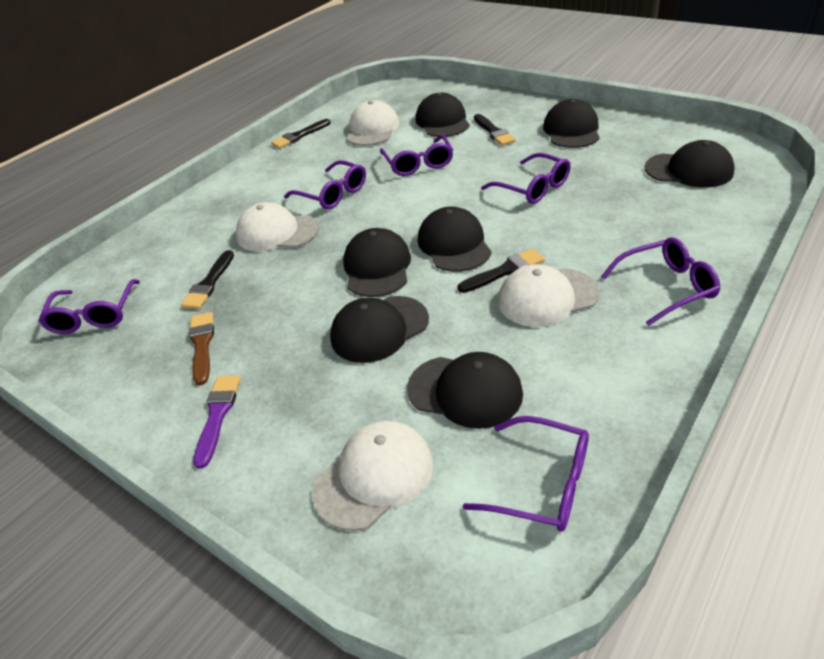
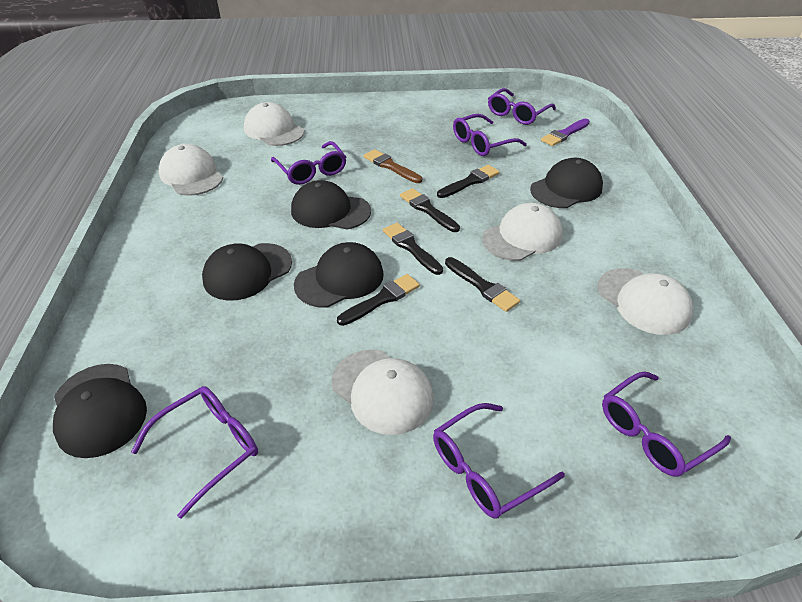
black brush: [181,250,234,309] [271,119,331,149] [458,249,545,293] [474,114,516,146] = 4 -> [337,274,420,326] [383,223,443,275] [400,188,460,232] [437,165,499,198] [445,257,520,312] = 5
black cap: [330,296,429,363] [343,228,411,297] [407,352,523,429] [415,93,470,137] [418,206,491,272] [543,99,600,148] [644,140,735,187] = 7 -> [53,364,147,458] [202,243,292,301] [291,180,371,229] [294,242,384,308] [530,158,603,208] = 5
white cap: [236,202,319,251] [312,421,433,531] [347,100,399,146] [498,264,600,327] = 4 -> [159,144,223,196] [244,102,304,146] [331,350,434,435] [482,203,563,261] [598,268,693,335] = 5

